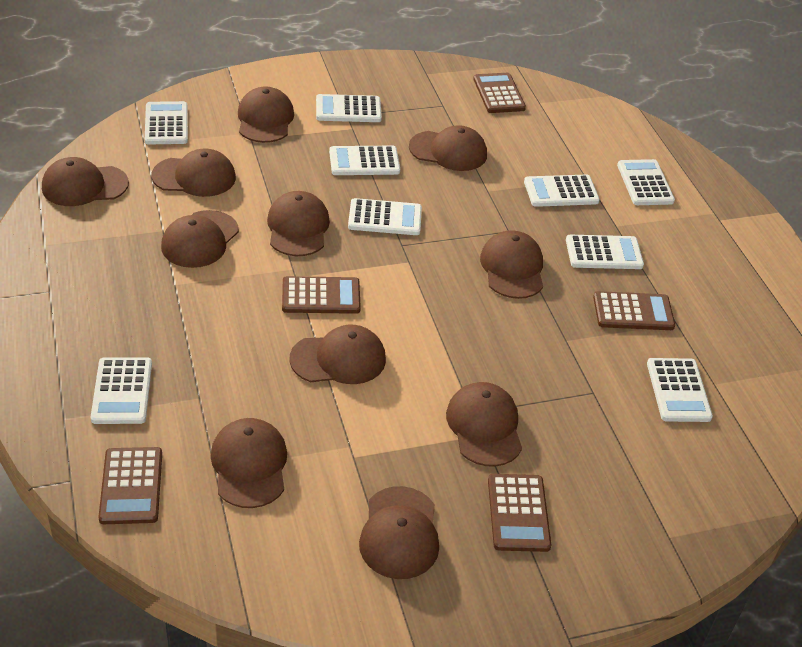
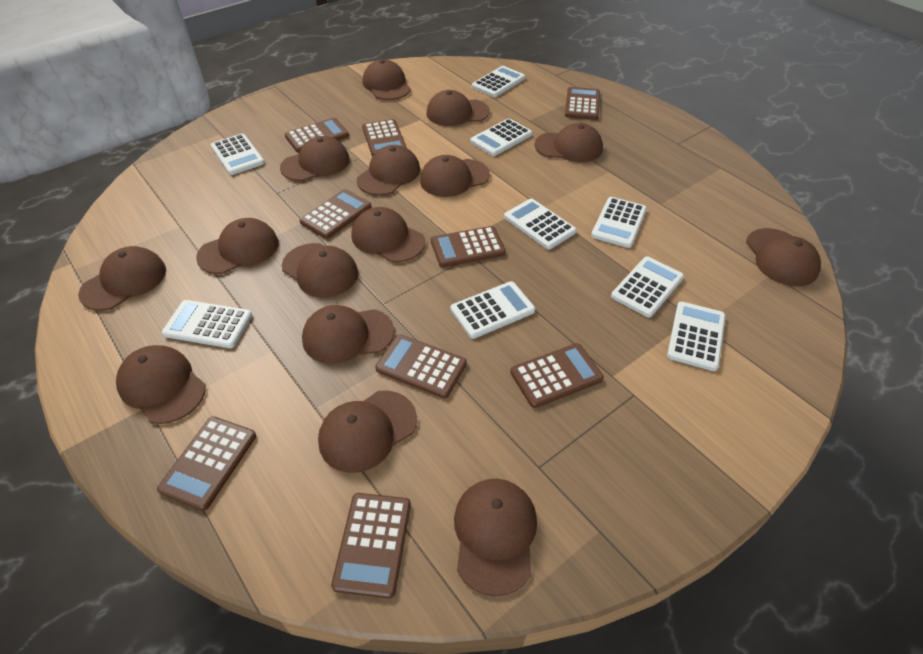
brown calculator: [98,447,162,524] [282,276,361,314] [473,73,526,113] [488,474,551,552] [593,291,675,330] = 5 -> [157,416,256,511] [285,118,349,153] [300,189,372,239] [331,493,411,599] [362,119,407,157] [375,334,467,398] [431,226,506,267] [510,343,604,408] [565,87,600,120] = 9
brown cap: [42,157,129,206] [152,149,236,197] [161,210,239,268] [211,418,287,508] [238,87,294,143] [267,191,330,256] [289,325,386,384] [359,486,439,579] [409,125,487,171] [446,382,522,467] [480,230,543,299] = 11 -> [78,246,166,311] [116,345,206,424] [196,218,278,274] [280,136,350,181] [282,243,358,298] [302,305,394,364] [318,391,417,473] [352,207,425,262] [357,145,420,196] [363,59,411,100] [420,155,490,197] [426,90,490,126] [454,479,537,597] [535,123,603,162] [746,228,821,286] = 15

